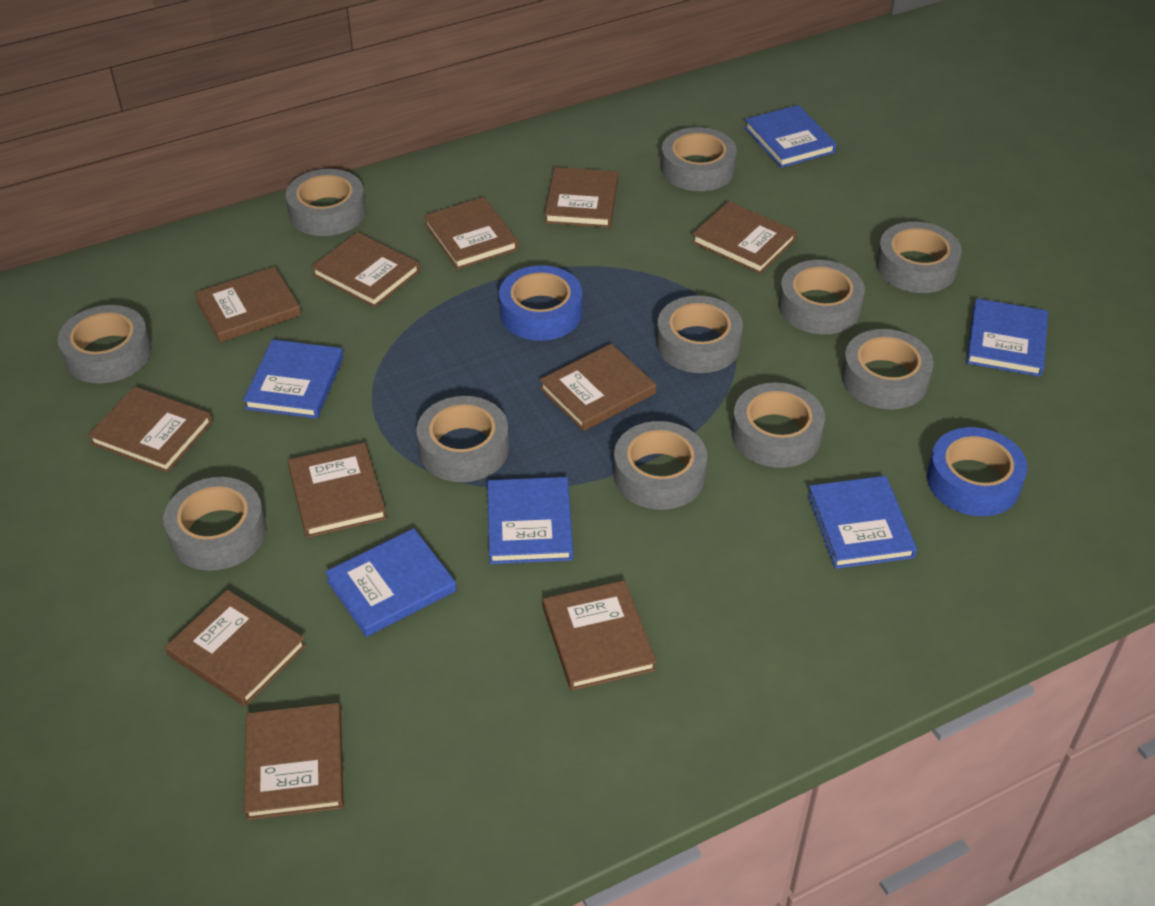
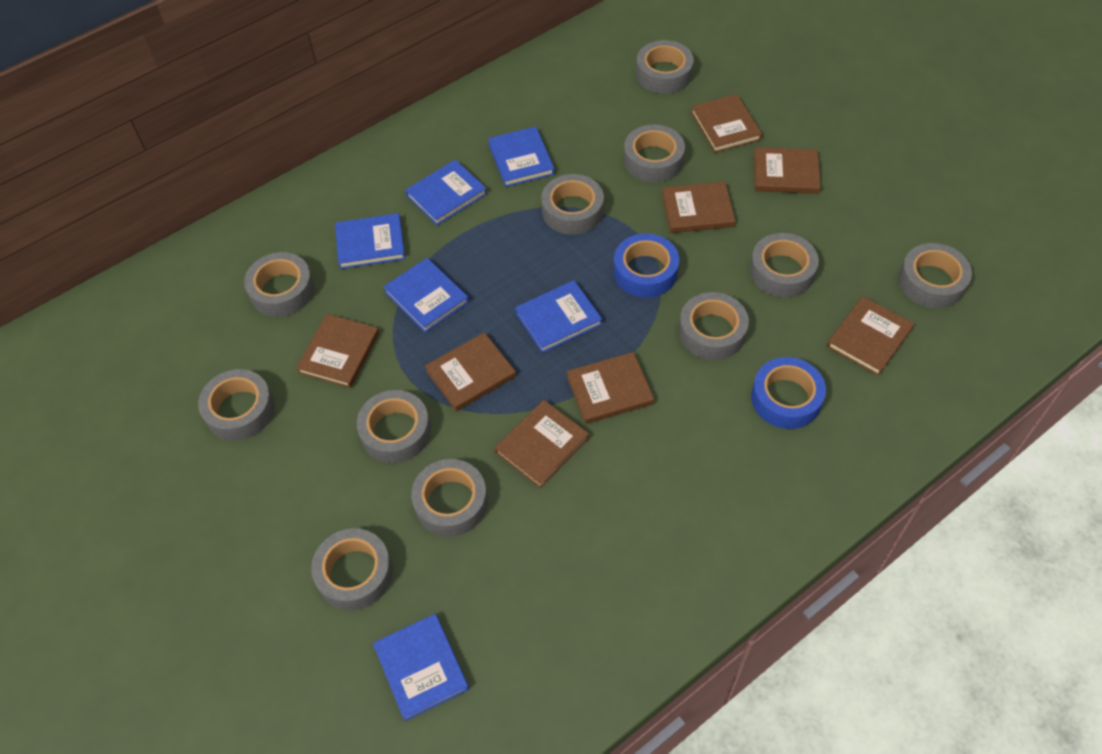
brown book: [88,386,212,473] [165,590,306,707] [195,267,301,343] [244,703,344,820] [288,442,387,538] [311,232,420,308] [424,197,518,270] [539,344,656,431] [543,580,656,691] [545,167,618,228] [692,201,797,274] = 11 -> [296,314,379,388] [425,332,516,411] [494,400,589,488] [566,352,654,424] [662,181,735,233] [691,94,762,153] [754,147,821,194] [827,296,914,376] = 8

